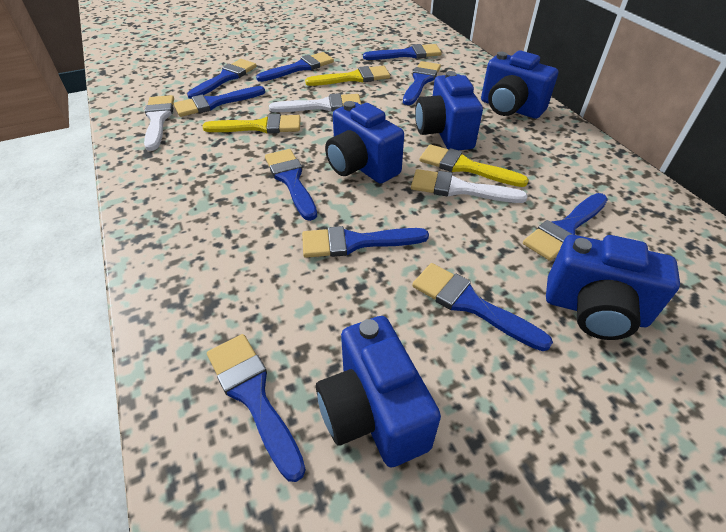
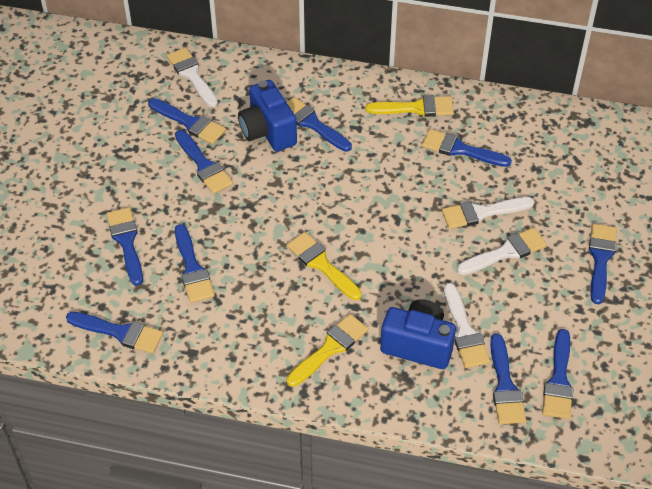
blue camera: [316,316,441,467] [325,101,404,184] [415,71,483,150] [481,51,558,119] [546,235,680,340] = 5 -> [238,80,297,152] [380,299,456,369] = 2
white brush: [144,95,174,151] [269,93,361,112] [411,169,527,203] = 3 -> [167,47,218,107] [442,197,534,229] [444,283,490,368] [457,228,547,275] = 4

